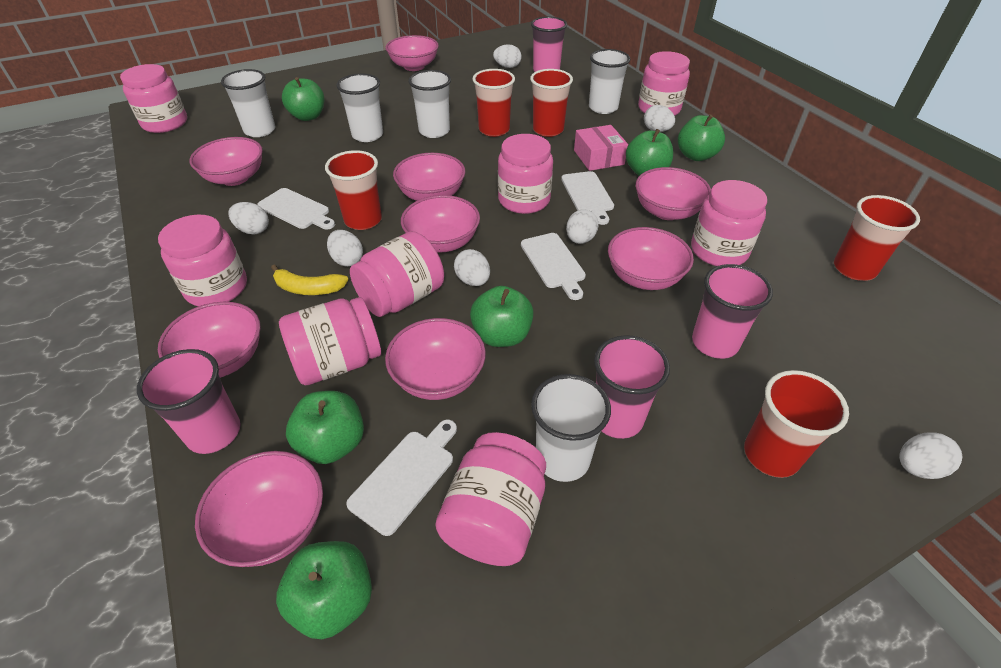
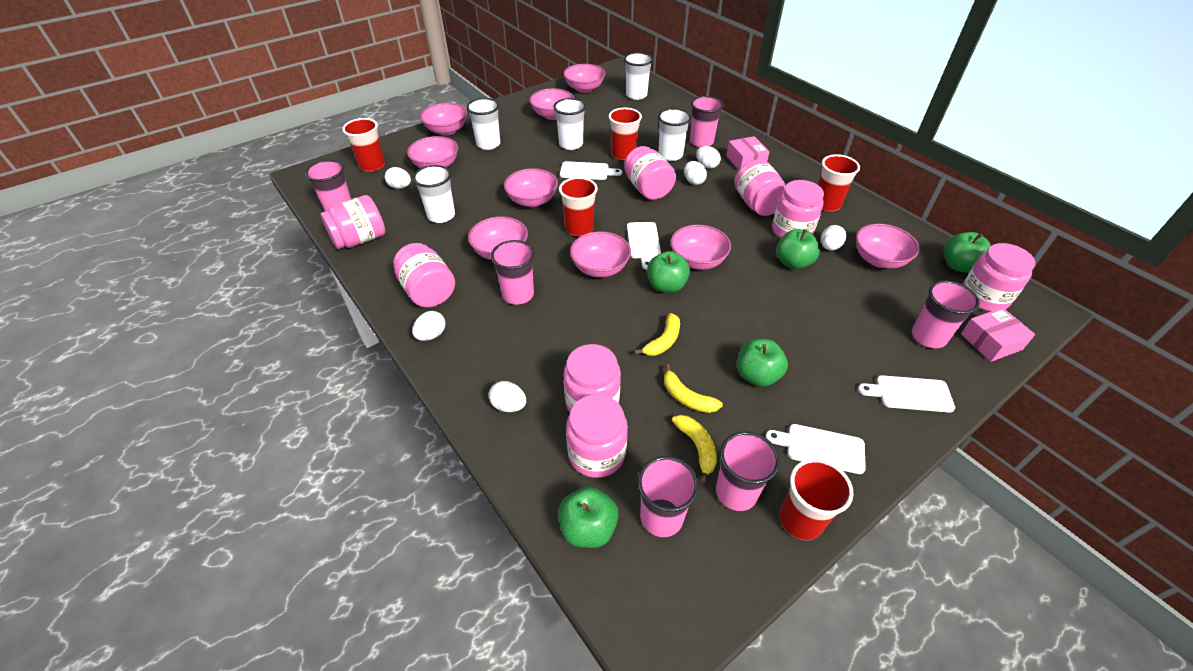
green apple: [276,541,372,639] [282,77,324,121] [286,391,364,464] [470,286,534,347] [626,129,673,176] [678,114,725,161] = 6 -> [558,486,619,548] [647,251,690,293] [737,339,788,387] [776,229,820,269] [944,232,991,273] = 5
pink box: [574,125,628,171] = 1 -> [726,136,770,170] [961,308,1035,362] = 2
pink cup: [137,349,241,454] [531,16,567,72] [594,335,670,439] [692,264,773,359] = 4 -> [305,160,351,211] [491,240,535,305] [638,456,699,537] [690,96,724,147] [716,432,780,511] [912,280,980,349] = 6
white egg: [228,202,269,235] [327,230,363,267] [454,249,490,286] [493,44,521,68] [566,209,598,244] [644,105,675,132] [899,432,962,479] = 7 -> [385,167,411,189] [412,311,446,341] [489,381,526,412] [684,161,707,185] [696,146,721,169] [821,225,846,251] = 6
yellow banana: [271,264,348,295] = 1 -> [634,313,680,356] [664,364,723,413] [672,415,717,483] = 3

